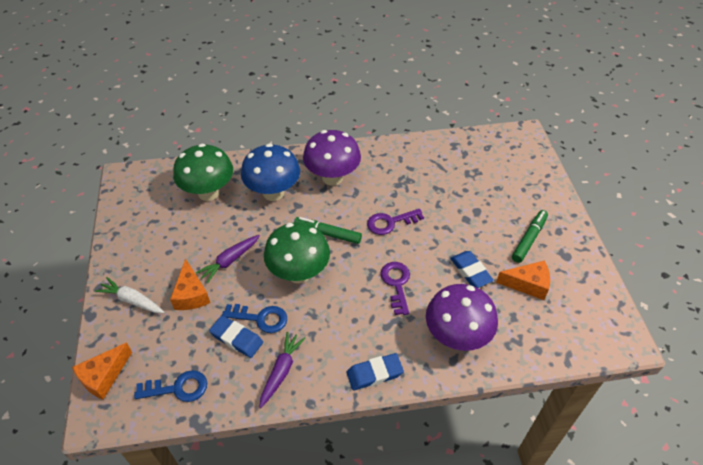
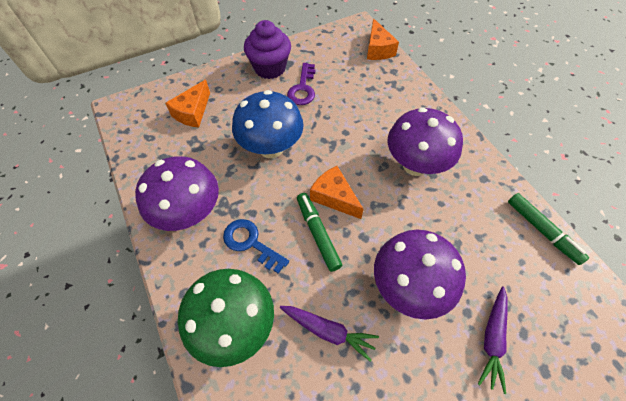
blue eraser: [209,315,263,358] [347,353,404,391] [450,251,494,288] = 3 -> none = 0
blue key: [134,370,207,402] [222,304,287,333] = 2 -> [223,219,289,274] = 1
green mushroom: [173,144,233,201] [264,222,330,283] = 2 -> [178,269,274,367] = 1
purple cupcake: none = 0 -> [244,20,291,79] = 1
purple key: [367,209,424,235] [380,262,410,315] = 2 -> [287,63,315,105] = 1
purple mushroom: [303,130,361,185] [426,284,498,351] = 2 -> [135,156,219,231] [374,230,466,319] [388,107,463,176] = 3
white carrot: [95,277,164,313] = 1 -> none = 0

